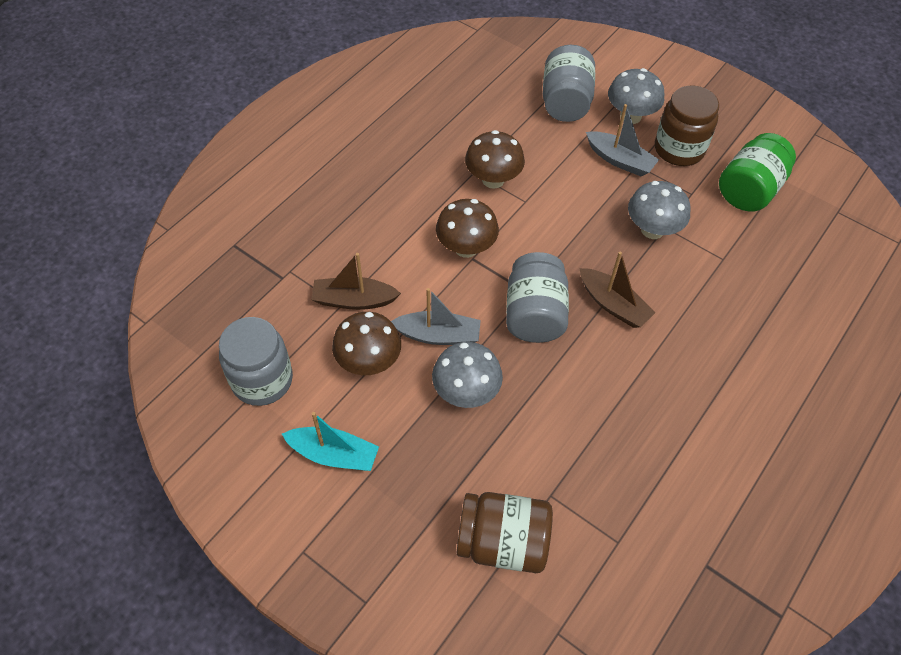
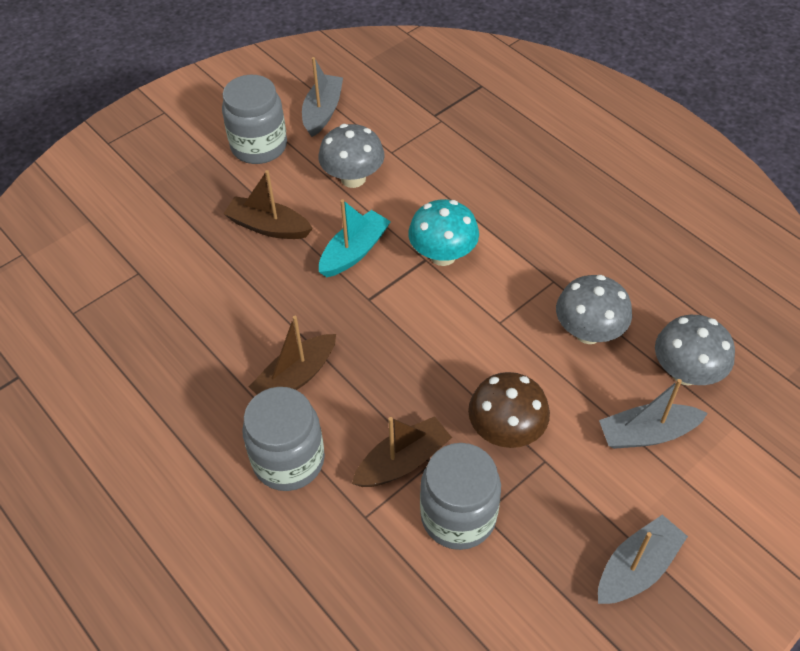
brown boat: [311,253,401,310] [579,251,656,328] = 2 -> [223,170,313,239] [249,316,336,395] [352,416,452,487] = 3
brown jar: [457,492,553,573] [655,86,719,166] = 2 -> none = 0
brown mushroom: [332,312,401,375] [436,199,499,258] [465,130,525,189] = 3 -> [468,372,550,448] = 1
green jar: [719,133,796,212] = 1 -> none = 0
grey boat: [391,288,481,345] [586,104,659,176] = 2 -> [302,57,343,137] [598,515,688,604] [599,379,708,449] = 3
turquoise mushroom: none = 0 -> [408,199,479,266] = 1

